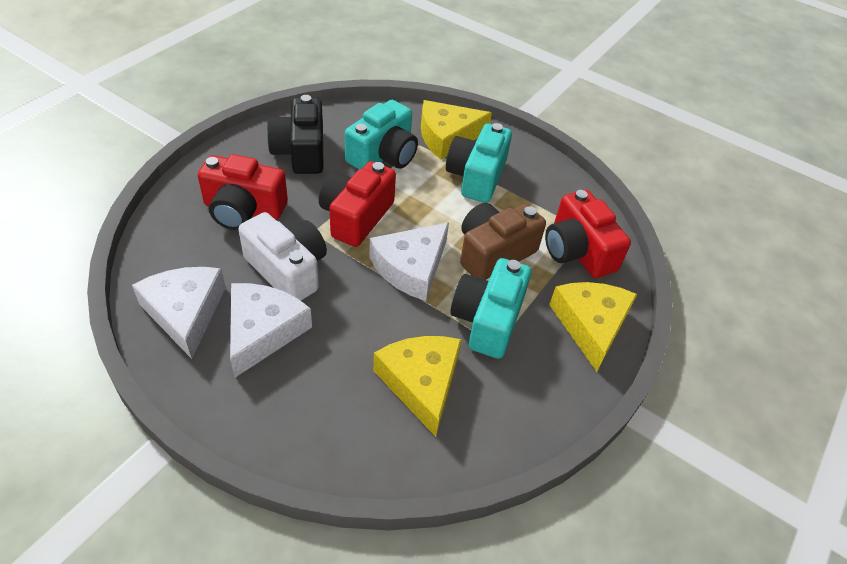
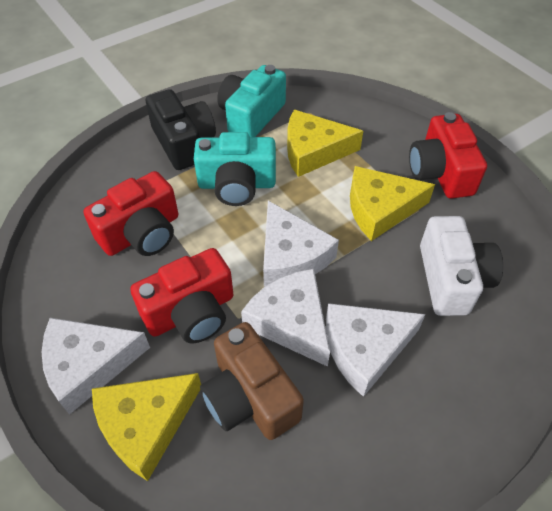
turquoise camera: [345,100,418,169] [446,123,512,203] [450,258,531,359] = 3 -> [194,132,276,206] [217,65,286,137] = 2
white cheese: [132,267,226,359] [230,283,312,378] [369,223,449,301] = 3 -> [42,318,150,415] [241,269,330,367] [263,201,339,286] [326,303,426,397] = 4

